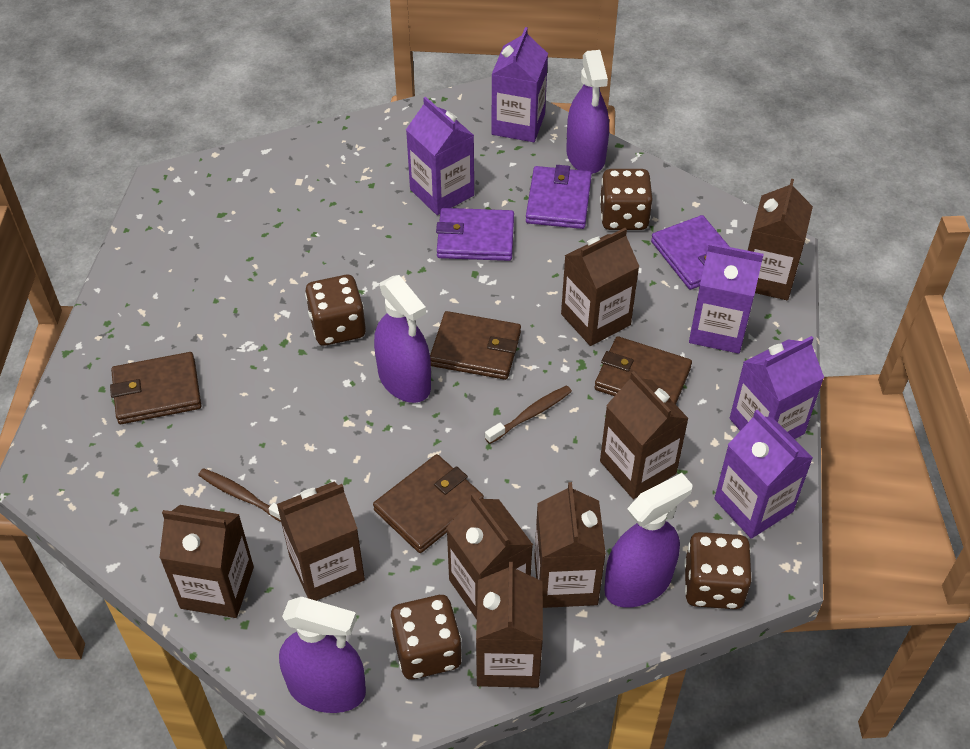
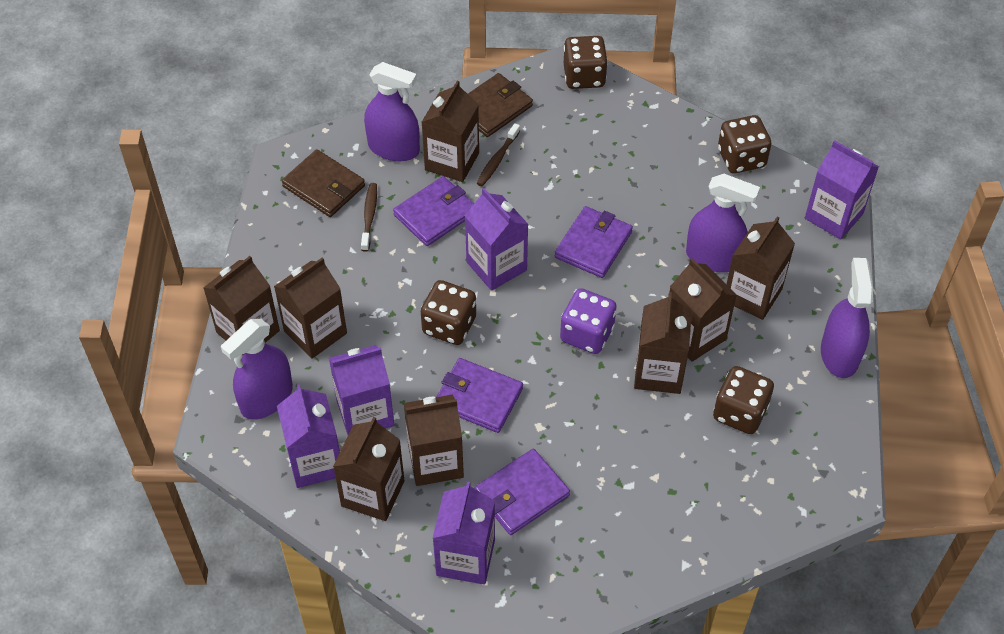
brown wallet: [110,352,201,424] [373,454,484,553] [430,311,521,380] [594,336,692,405] = 4 -> [282,149,365,217] [468,73,533,137] = 2
purple dice: none = 0 -> [560,288,617,354] = 1
purple wallet: [436,208,514,261] [526,165,592,229] [651,215,730,290] = 3 -> [393,176,474,246] [436,358,523,433] [474,449,570,535] [555,206,633,278] = 4

